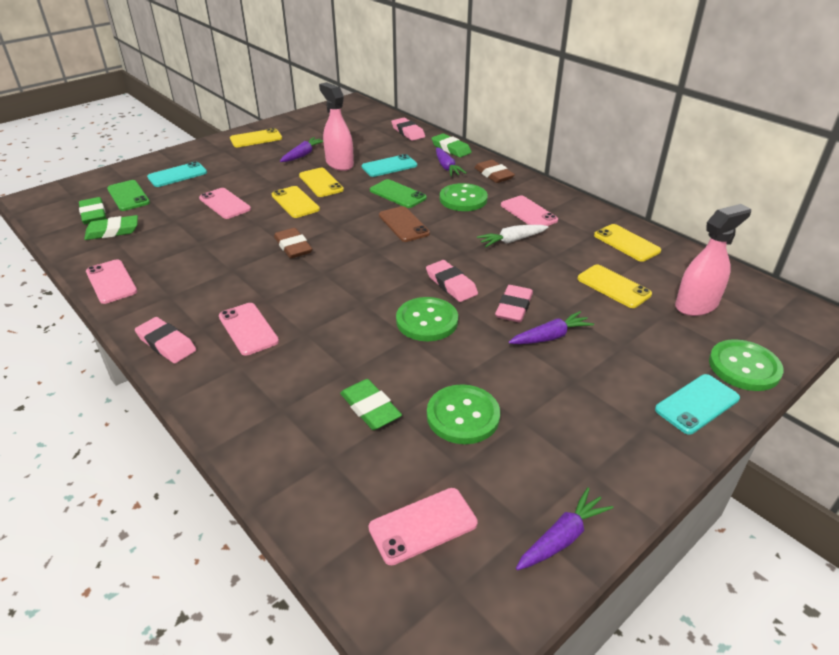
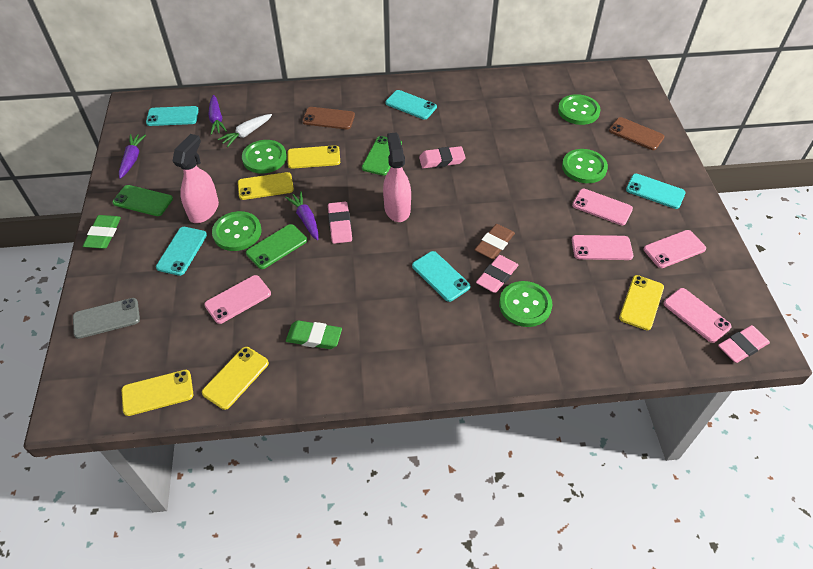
brown eraser: [274,228,312,258] [474,160,515,183] = 2 -> [474,224,515,260] = 1
brown phone: [379,206,430,242] = 1 -> [302,107,355,129] [609,117,664,150] = 2
green button: [396,297,458,341] [427,384,500,444] [440,183,488,211] [709,339,784,391] = 4 -> [212,211,262,251] [242,140,287,174] [499,281,552,327] [558,94,601,125] [562,149,608,183] = 5
green eraser: [79,197,106,224] [84,215,138,240] [340,379,402,430] [431,133,472,157] = 4 -> [83,215,121,249] [286,320,342,349] = 2
green phone: [107,180,150,211] [370,179,427,208] = 2 -> [112,185,173,216] [246,224,307,269] [362,136,402,176] = 3
grey phone: none = 0 -> [73,298,140,339] = 1
purple carrot: [280,137,323,162] [436,148,467,176] [509,311,594,344] [516,488,613,570] = 4 -> [119,134,146,179] [208,95,227,135] [285,191,318,240] = 3
turquoise phone: [147,161,207,187] [361,154,417,177] [655,374,740,435] = 3 -> [146,106,199,126] [156,227,207,276] [386,90,437,120] [412,251,470,302] [626,174,686,209] = 5

